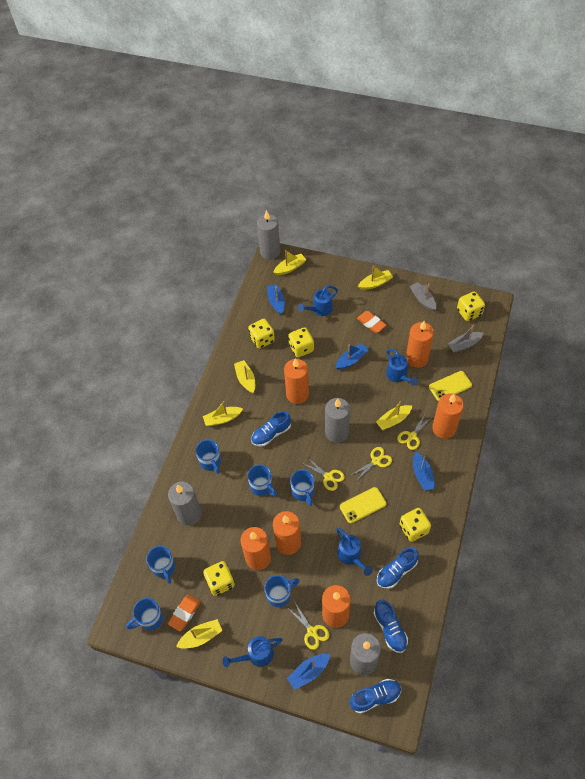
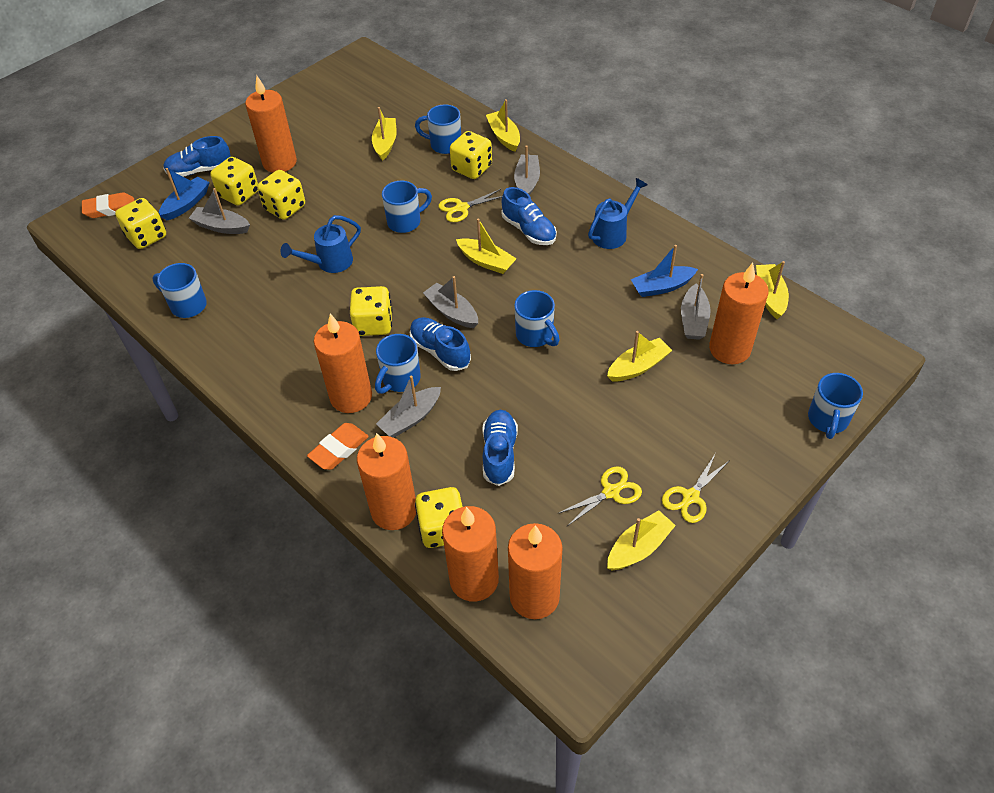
blue boat: [267,284,285,315] [287,654,330,690] [335,343,369,370] [413,452,436,491] = 4 -> [159,168,210,220] [631,245,698,297] = 2
blue watering can: [223,636,283,667] [298,286,338,316] [337,528,373,576] [386,349,418,386] = 4 -> [281,215,361,273] [588,178,648,249] = 2
grey boat: [410,282,437,311] [448,325,484,353] = 2 -> [189,188,250,234] [376,375,441,438] [423,276,478,328] [514,145,540,196] [681,274,711,340] = 5
grey candle: [168,482,202,525] [257,210,280,260] [325,398,350,443] [350,633,381,675] = 4 -> none = 0
yellow dice: [203,561,235,596] [248,319,275,349] [288,327,314,357] [400,508,431,542] [457,292,485,321] = 5 -> [115,198,166,249] [210,157,258,206] [257,170,305,220] [350,286,393,336] [415,487,463,548] [450,131,492,179] = 6
yellow phone: [340,487,386,523] [429,371,472,401] = 2 -> none = 0
yellow scissors: [289,603,330,650] [302,457,345,491] [351,447,392,482] [397,413,431,450] = 4 -> [439,189,502,222] [557,466,642,526] [662,453,730,523] = 3

